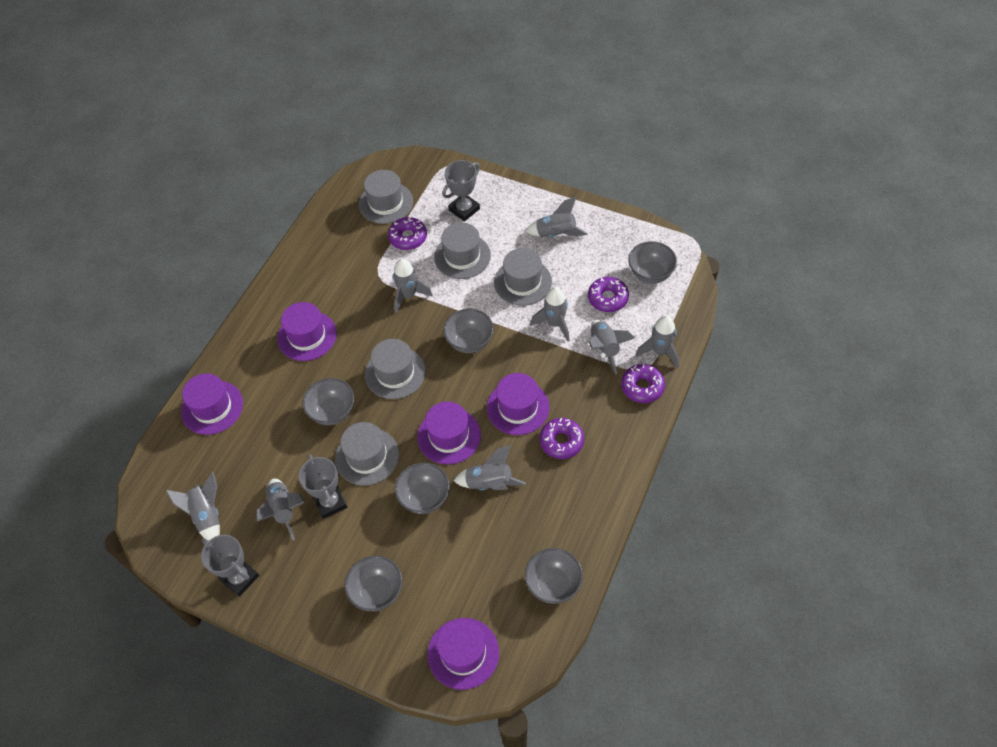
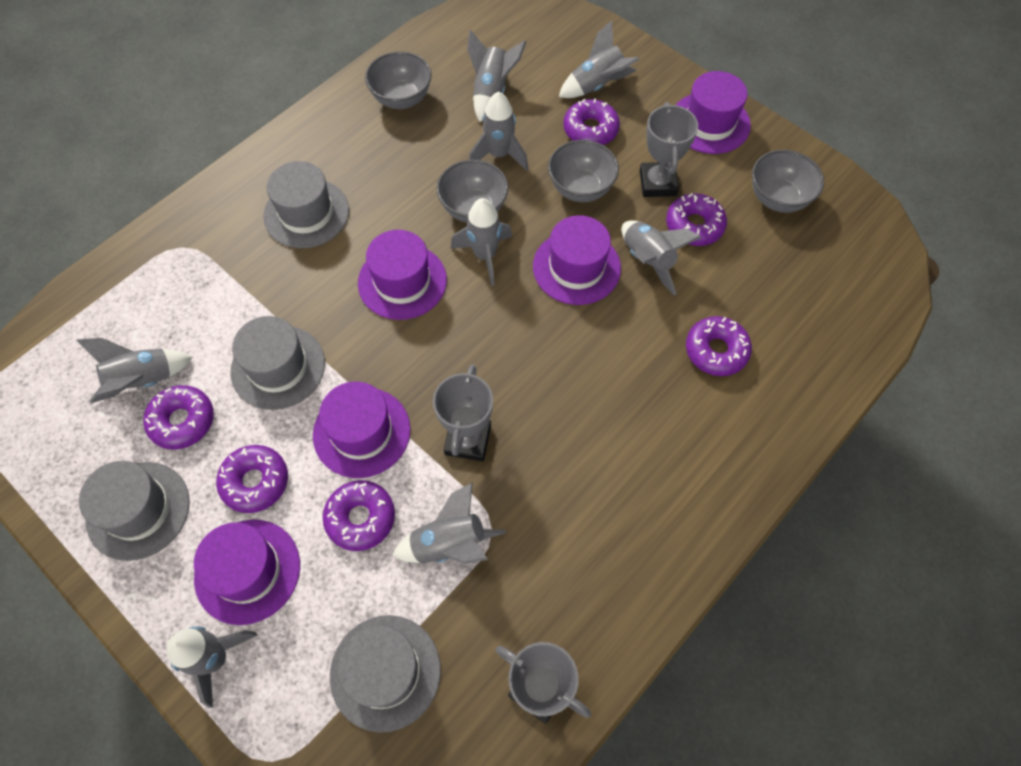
grey bowl: [302,378,354,425] [345,556,402,611] [395,463,450,514] [443,308,494,353] [525,548,583,604] [628,241,677,284] = 6 -> [365,51,432,109] [437,159,508,223] [548,140,619,202] [752,150,824,213] = 4
grey hat: [335,422,399,486] [359,170,413,224] [365,339,426,399] [434,223,491,279] [494,248,552,306] = 5 -> [79,461,190,561] [230,316,325,410] [263,161,349,248] [330,615,441,732] = 4
purple donut: [388,217,427,250] [540,418,584,459] [588,277,629,312] [621,364,665,403] = 4 -> [143,385,214,450] [216,445,288,513] [323,480,395,551] [563,98,620,145] [666,193,727,246] [686,316,752,376] = 6

